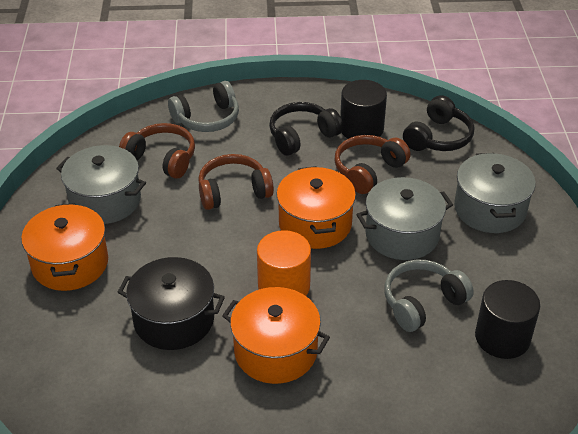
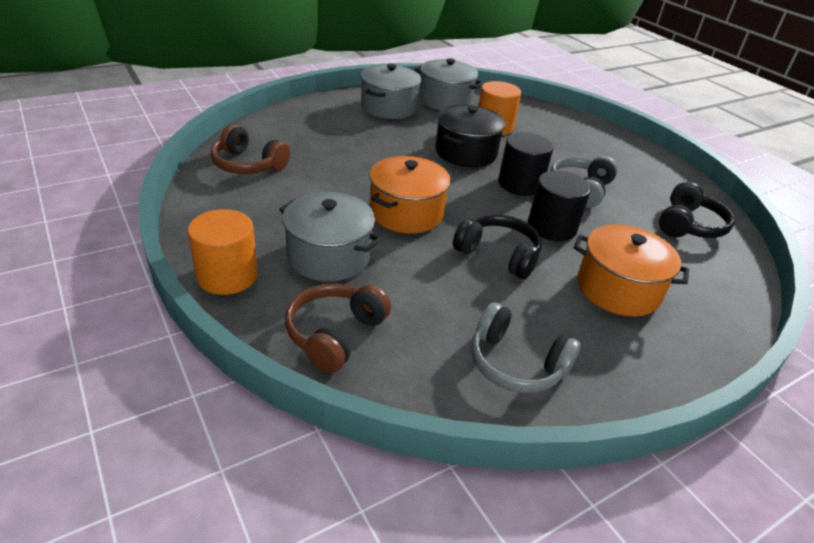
brown headphones: [119,123,195,179] [198,154,274,210] [335,135,411,194] = 3 -> [211,125,290,174] [285,284,391,373] = 2
orange cylinder: [257,230,311,296] = 1 -> [187,209,258,295] [478,81,521,135] = 2
orange pot: [21,203,108,291] [222,287,330,384] [276,166,356,249] = 3 -> [369,156,451,234] [574,225,689,317] = 2

